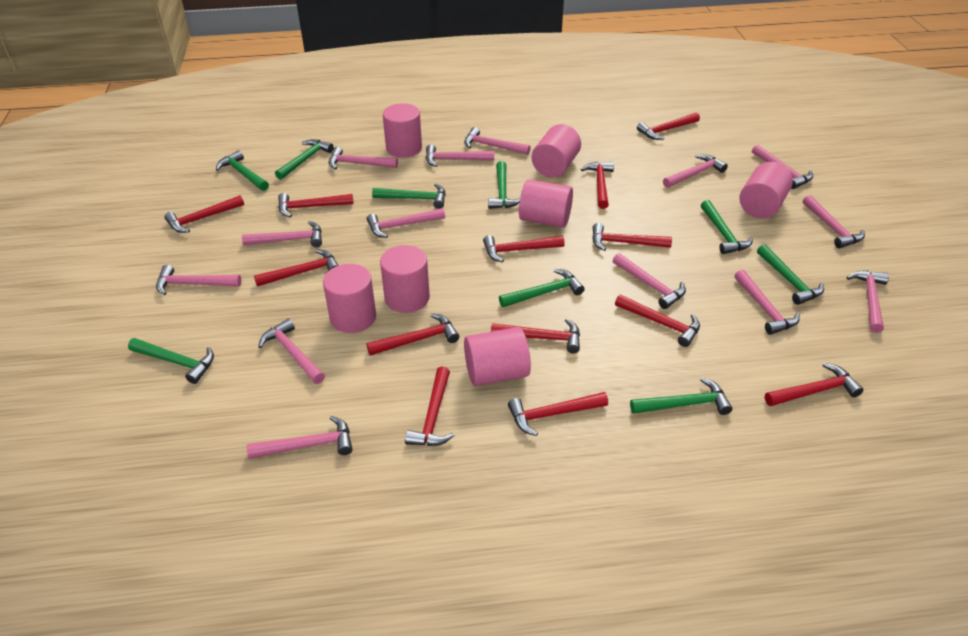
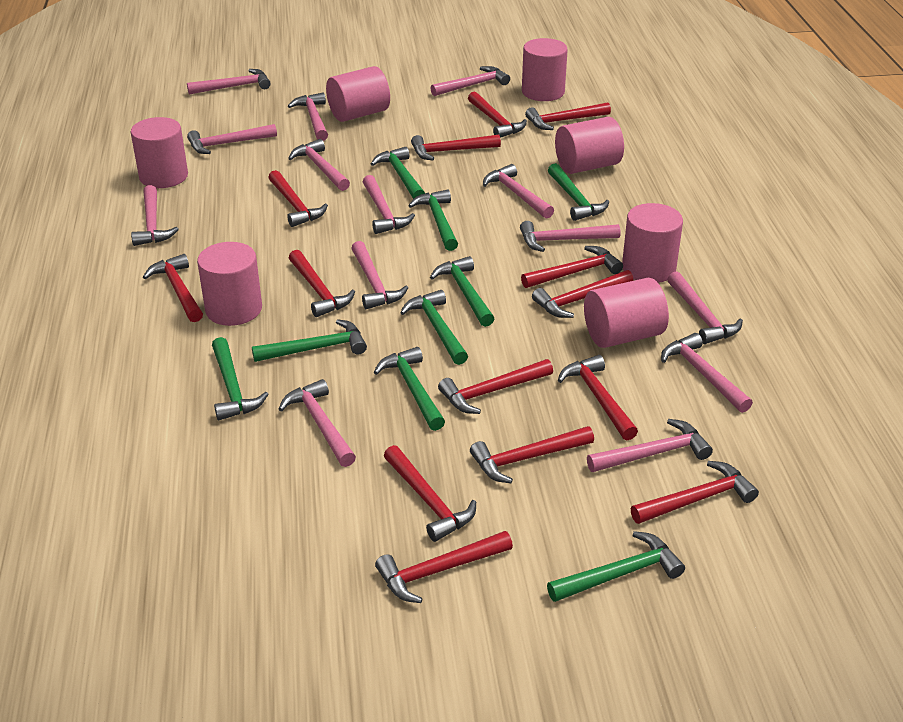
red hammer: [165,195,244,233] [254,249,339,287] [278,193,353,217] [367,313,459,356] [405,366,455,446] [483,235,565,263] [491,319,580,353] [508,392,608,436] [581,162,614,209] [592,223,672,251] [615,294,700,347] [637,112,700,140] [765,363,863,406] = 13 -> [143,254,203,322] [268,170,328,227] [289,250,355,317] [375,531,513,603] [384,445,476,542] [411,135,501,161] [438,359,553,414] [468,92,527,138] [470,426,594,483] [521,246,623,288] [525,103,611,130] [532,270,633,318] [558,355,638,440] [631,461,759,524] = 14

